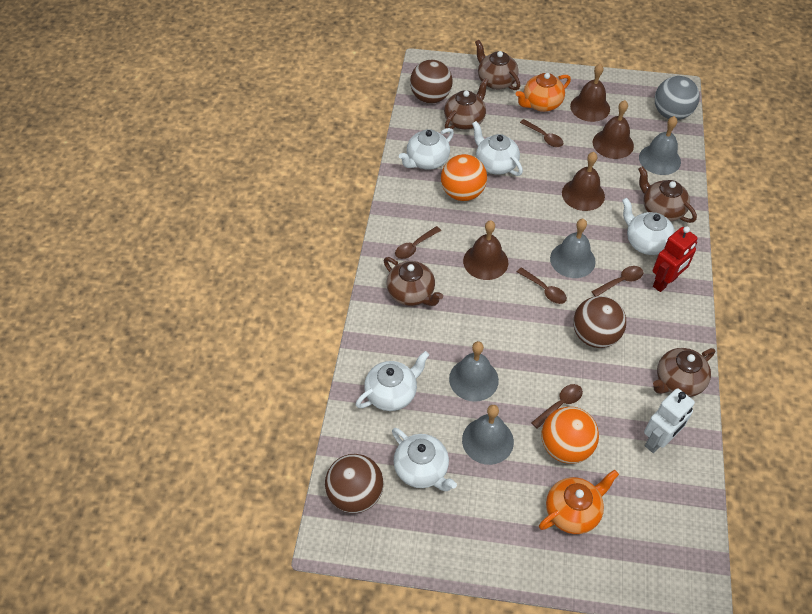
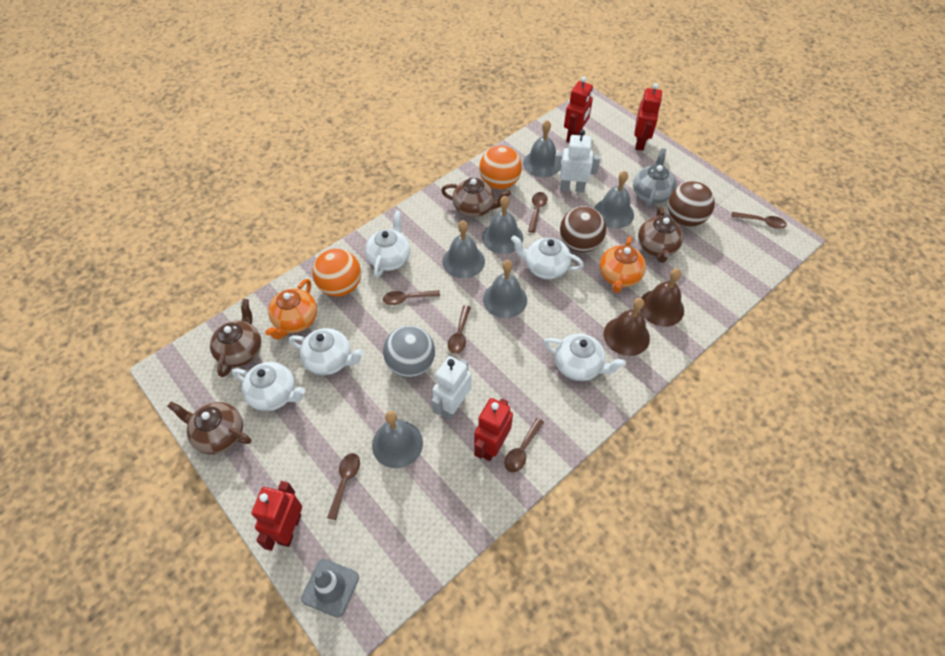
brown ball: [325,454,383,513] [410,60,452,104] [573,296,626,348] = 3 -> [560,206,606,252] [668,181,715,227] = 2
brown bell: [463,220,508,280] [562,152,605,211] [570,64,610,122] [593,100,634,159] = 4 -> [604,298,650,356] [640,269,684,327] = 2
brown spoon: [395,226,441,259] [517,267,567,304] [520,119,563,147] [531,384,583,429] [591,266,643,296] = 5 -> [327,453,360,520] [383,290,440,305] [448,305,471,354] [504,418,544,472] [528,192,548,233] [731,212,787,229] = 6
brown teapot: [384,257,443,306] [444,78,489,130] [475,40,520,90] [638,166,697,223] [653,348,715,397] = 5 -> [167,402,251,454] [210,299,261,377] [441,178,511,217] [638,207,683,263] = 4
grey bell: [449,341,499,402] [462,405,514,465] [550,219,596,278] [639,116,681,175] = 4 -> [372,411,423,468] [442,220,485,278] [482,196,523,254] [483,260,527,318] [523,120,561,177] [594,171,634,228] = 6
grey teapot: none = 0 -> [633,148,676,208] = 1
grey traffic cone: none = 0 -> [301,559,359,618] = 1
red robot: [653,226,698,292] = 1 -> [251,481,302,551] [474,398,513,461] [564,77,593,142] [634,83,662,151] = 4
white robot: [644,388,695,453] = 1 -> [431,356,472,420] [554,130,600,192] = 2

